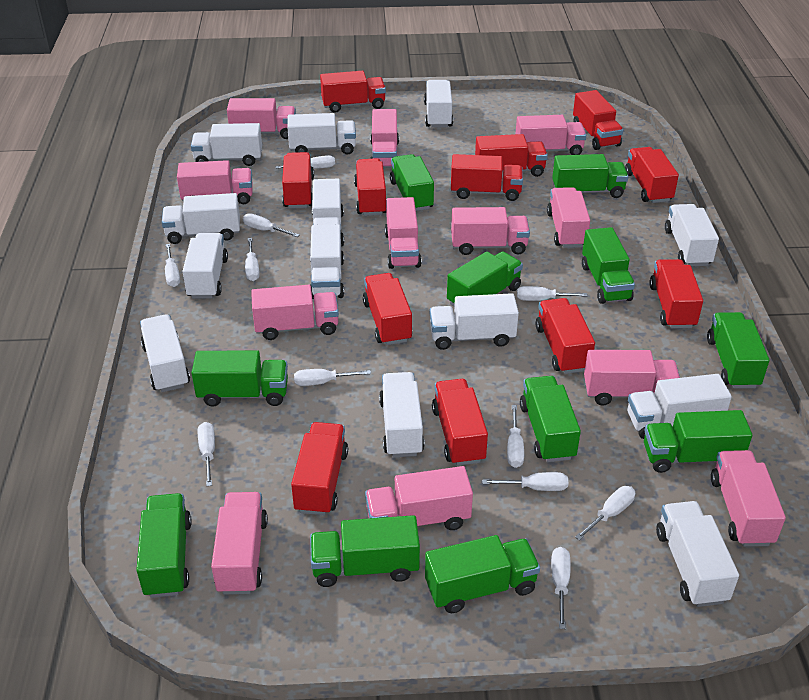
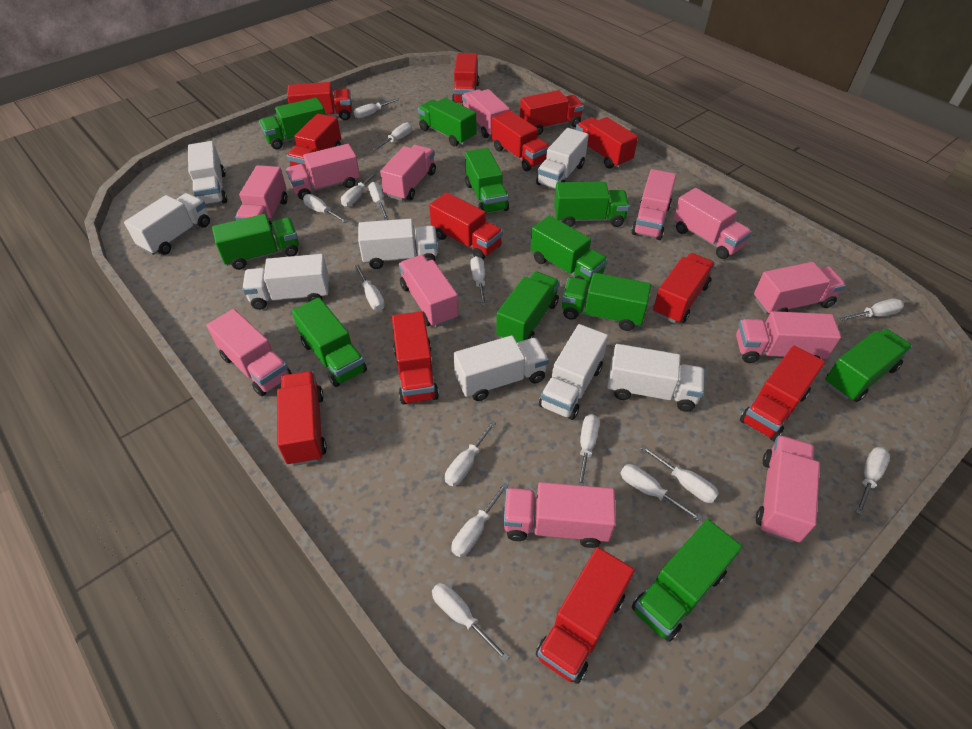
white screwdriver: [165,244,180,287] [198,422,215,486] [243,214,300,237] [245,238,260,281] [276,155,335,169] [294,369,371,386] [482,472,568,491] [507,405,524,468] [517,286,588,301] [551,547,571,629] [575,486,635,540] = 11 -> [303,194,348,223] [341,171,378,207] [354,98,400,118] [355,265,385,311] [368,182,389,220] [373,122,412,150] [432,583,509,662] [445,420,497,486] [451,482,509,557] [470,256,487,306] [578,414,600,486] [620,464,702,522] [640,445,719,503] [840,299,904,321] [856,447,890,516] = 15
white truck: [140,314,190,392] [162,193,240,244] [182,233,228,299] [191,123,262,166] [287,113,356,155] [310,224,344,299] [312,179,344,247] [379,372,424,457] [424,80,453,128] [430,293,519,350] [627,374,732,439] [656,501,739,607] [665,204,719,267] = 13 -> [124,193,210,255] [188,141,227,205] [242,254,329,310] [358,219,438,269] [454,335,549,401] [536,128,589,189] [539,324,608,420] [607,344,705,412] = 8

